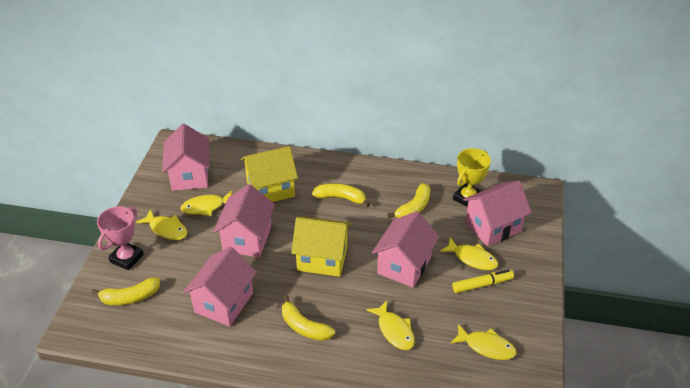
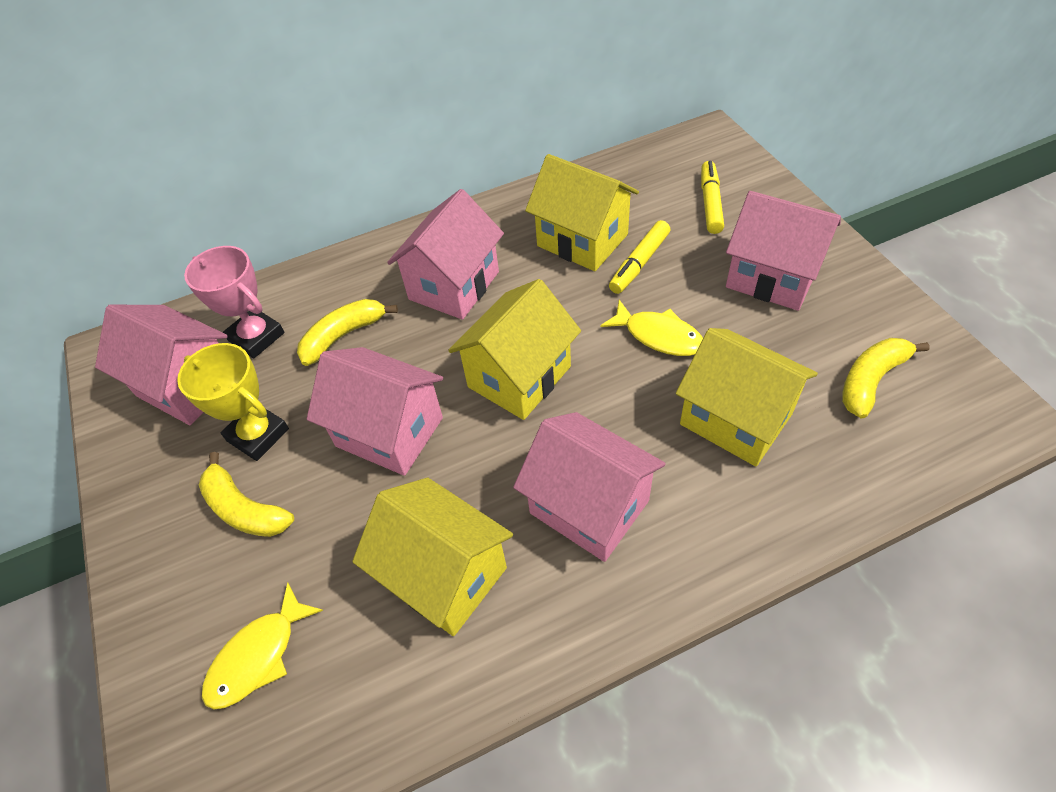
yellow banana: [92,277,160,305] [282,296,335,341] [312,183,370,207] [387,183,430,218] = 4 -> [199,452,294,537] [297,299,398,366] [842,338,930,419] = 3
yellow fish: [136,209,187,240] [180,191,232,216] [366,300,415,350] [440,237,498,270] [450,324,516,360] = 5 -> [202,582,323,709] [600,300,703,356] = 2
yellow house: [241,146,298,202] [291,217,351,277] = 2 -> [352,477,513,636] [448,279,581,420] [525,154,639,271] [676,328,818,466] = 4
yellow marker: [452,269,514,293] = 1 -> [609,220,670,294] [701,161,724,234] = 2

